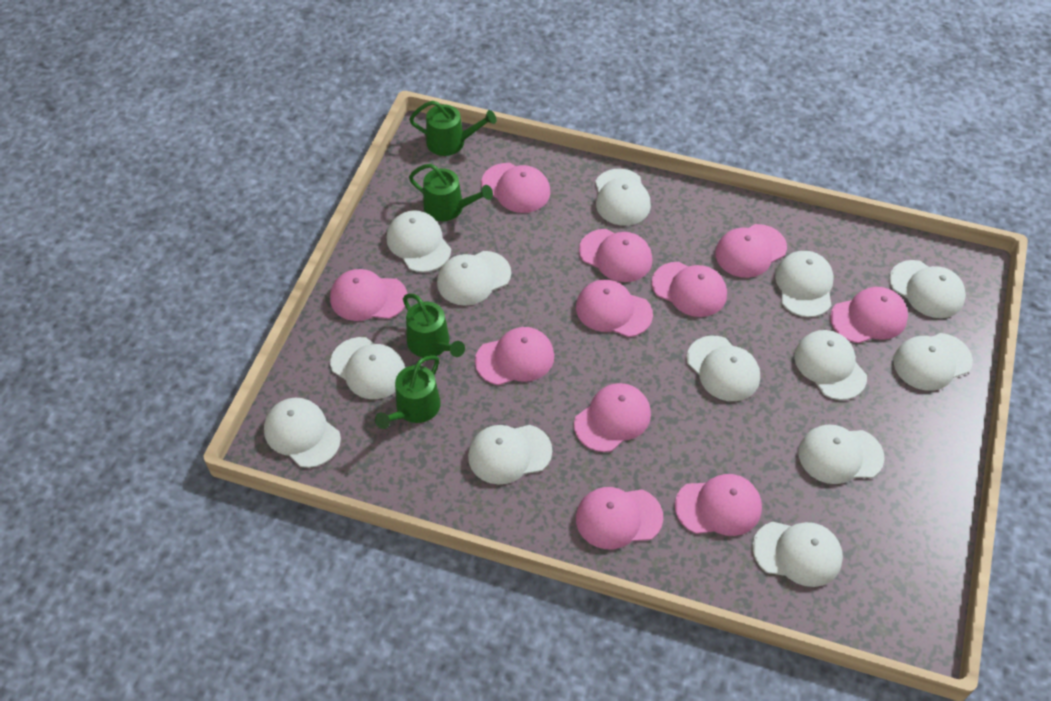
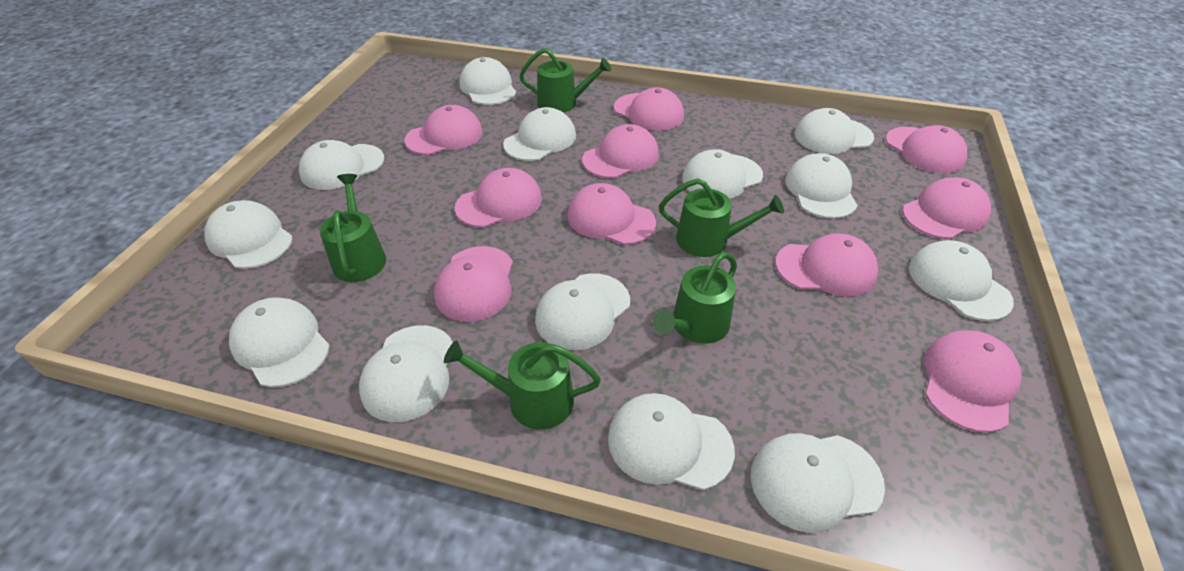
green watering can: [375,355,441,429] [403,293,465,357] [409,100,496,156] [409,164,493,221] = 4 -> [320,174,386,282] [444,340,601,429] [519,48,611,113] [653,252,737,344] [659,178,784,257] = 5
pink cap: [330,269,408,321] [475,327,554,385] [481,163,551,213] [574,383,651,452] [576,280,653,337] [576,487,663,549] [579,229,652,282] [652,262,727,317] [675,474,762,536] [715,224,787,278] [830,287,908,343] = 11 -> [404,105,483,155] [434,246,513,322] [455,168,542,228] [567,183,656,245] [582,124,659,178] [614,87,684,131] [776,233,878,297] [886,125,967,173] [902,177,991,239] [924,330,1022,432] = 10

